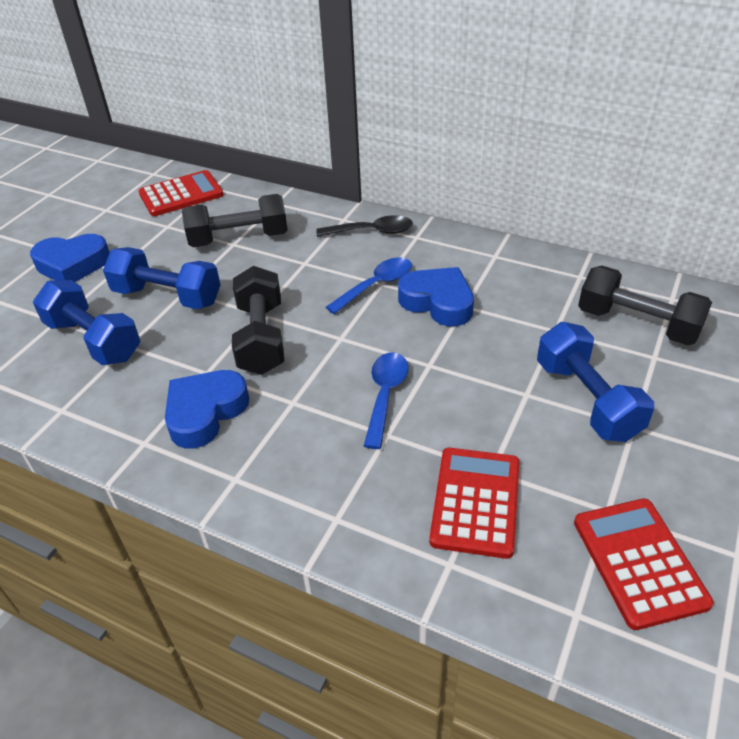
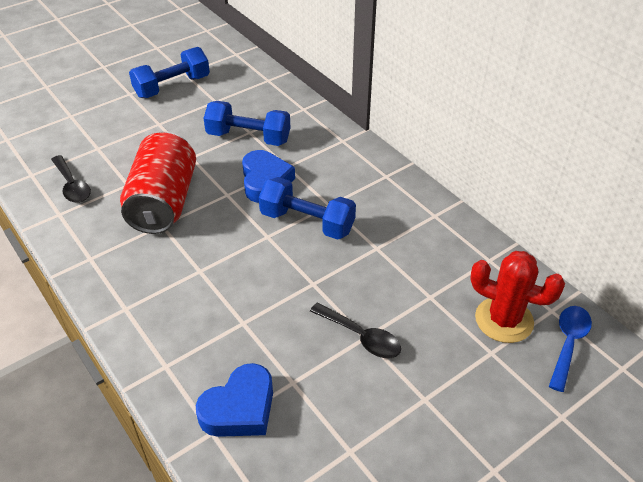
black dumbbell: [182,194,288,247] [232,266,284,375] [578,266,712,345] = 3 -> none = 0
black spoon: [316,215,413,237] = 1 -> [51,155,91,203] [310,303,401,358] = 2
blue heart: [30,234,110,282] [165,370,249,449] [398,267,474,326] = 3 -> [196,363,273,437] [242,150,295,203] = 2
blue spoon: [326,257,412,314] [364,352,408,449] = 2 -> [549,306,592,392] = 1
red cactus: none = 0 -> [470,251,565,343] = 1
red calculator: [138,170,224,216] [429,448,520,559] [574,498,714,630] = 3 -> none = 0
red can: none = 0 -> [120,132,196,234] = 1

